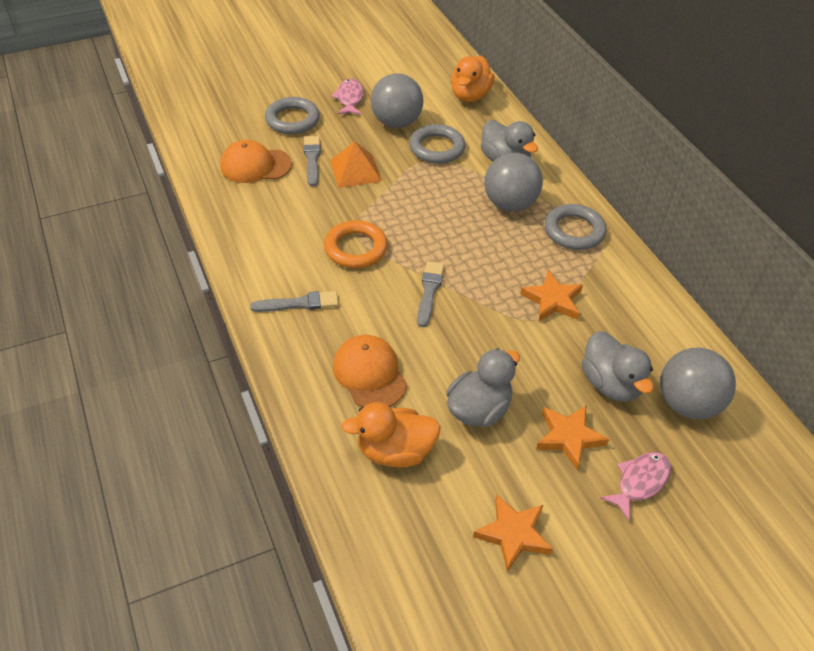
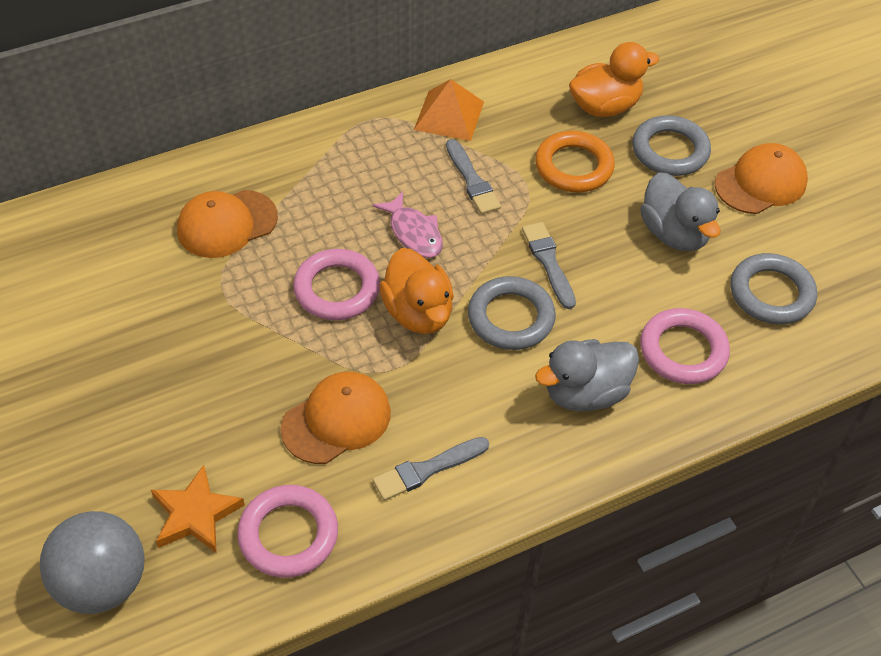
grey ball: [371,73,423,128] [484,153,543,211] [660,347,736,419] = 3 -> [40,511,145,614] = 1
grey duck: [446,348,520,427] [481,120,538,162] [581,331,654,402] = 3 -> [535,339,639,411] [640,172,721,251] = 2
orange cap: [220,140,292,183] [333,335,407,407] = 2 -> [177,190,278,258] [281,372,391,464] [715,143,808,214] = 3
orange star: [473,494,553,572] [520,270,583,321] [536,405,609,470] = 3 -> [151,465,245,553] = 1
pink fish: [331,79,364,115] [600,452,671,521] = 2 -> [372,191,443,258] = 1
pink ring: none = 0 -> [237,485,338,578] [293,249,380,320] [640,308,730,384] = 3

